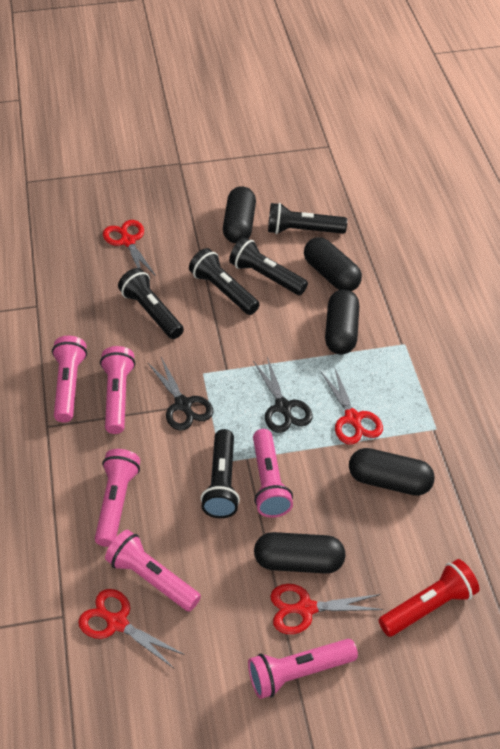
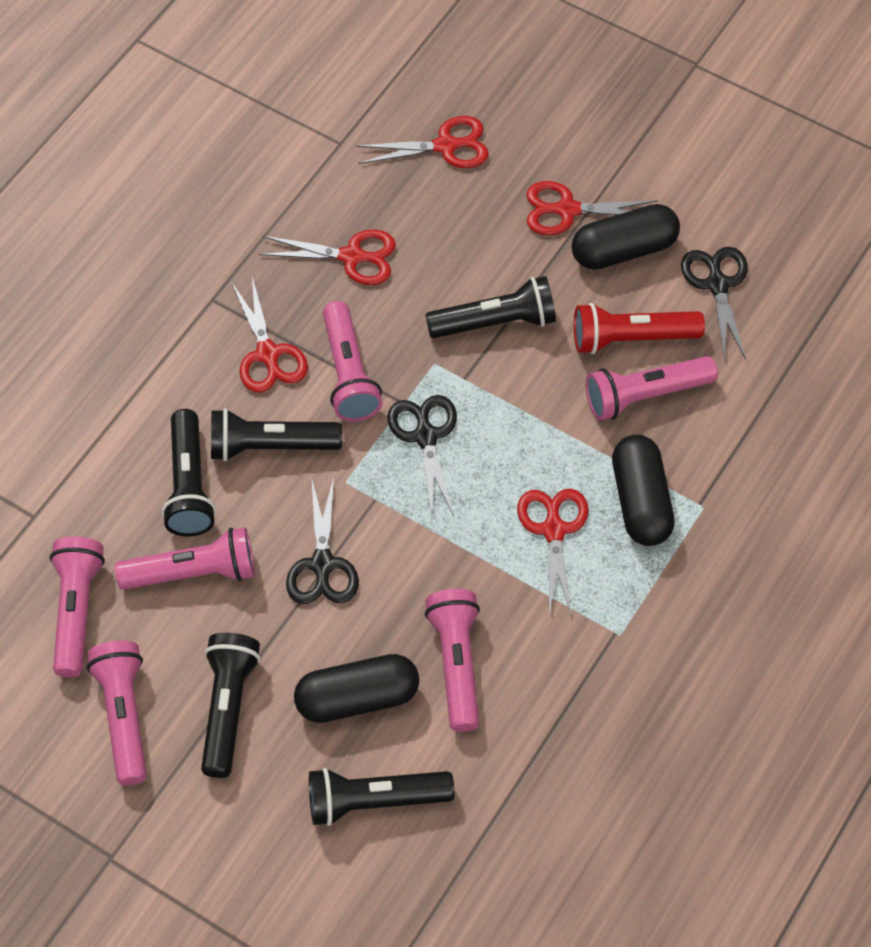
black capsule: [223,186,256,243] [254,532,346,574] [304,237,362,291] [325,289,359,354] [349,448,435,496] = 5 -> [294,654,419,723] [572,204,680,270] [612,435,675,546] = 3
black scissors: [148,357,213,431] [253,357,313,433] = 2 -> [286,477,359,604] [387,395,457,517] [681,247,748,360] = 3
red scissors: [78,589,185,668] [103,220,156,276] [270,584,383,634] [321,366,383,445] = 4 -> [232,277,308,393] [259,229,396,285] [356,116,489,168] [517,489,589,616] [526,181,658,235] = 5

